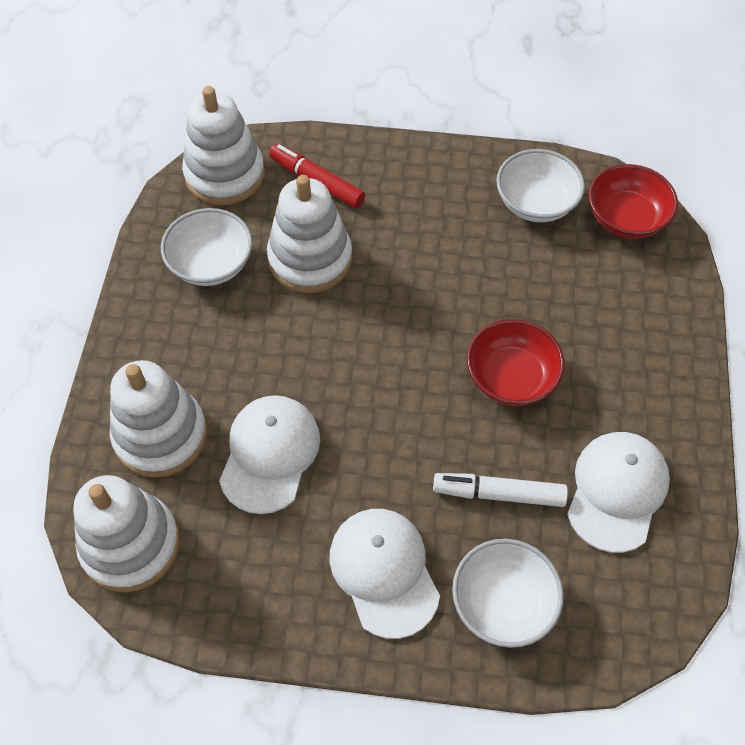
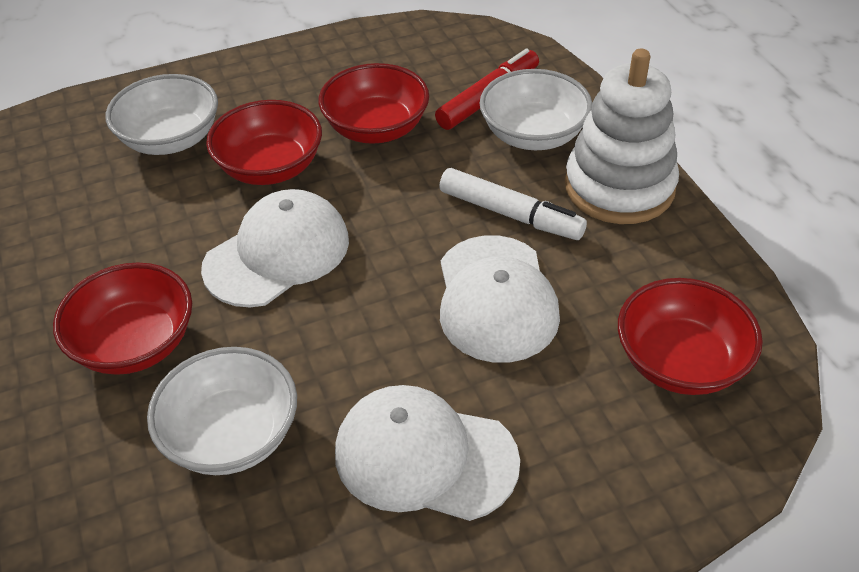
red bowl: [466,319,565,406] [588,164,678,239] = 2 -> [53,262,192,375] [206,100,322,185] [319,63,429,144] [618,278,763,395] = 4
white stacking toy: [73,475,180,593] [110,360,207,478] [182,86,265,205] [267,175,352,293] = 4 -> [565,49,679,224] = 1

